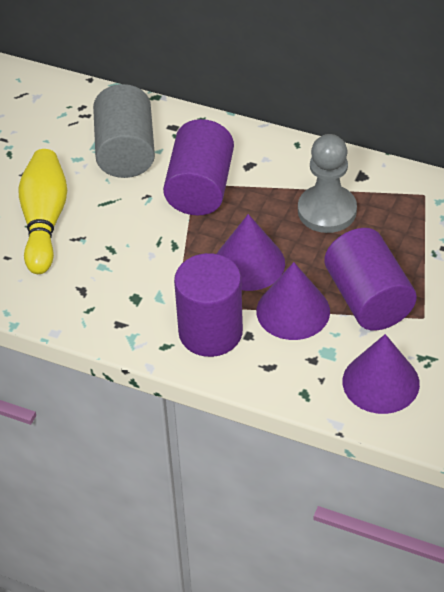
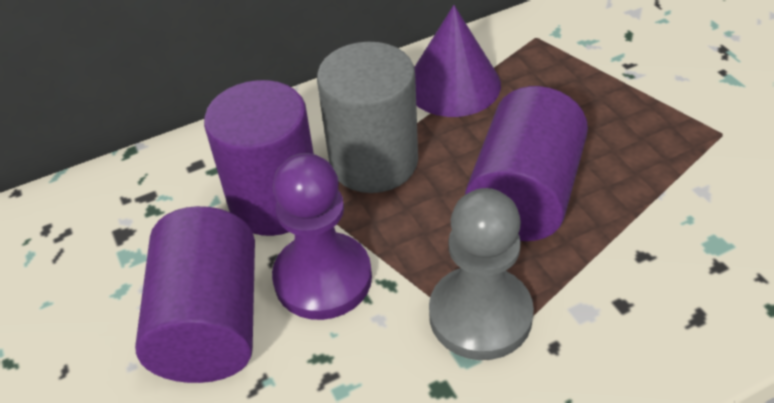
purple cone: [217,214,285,291] [256,262,330,340] [343,334,420,414] = 3 -> [414,5,501,117] = 1
purple pawn: none = 0 -> [272,153,372,320] = 1
yellow bowling pin: [19,149,67,274] = 1 -> none = 0

